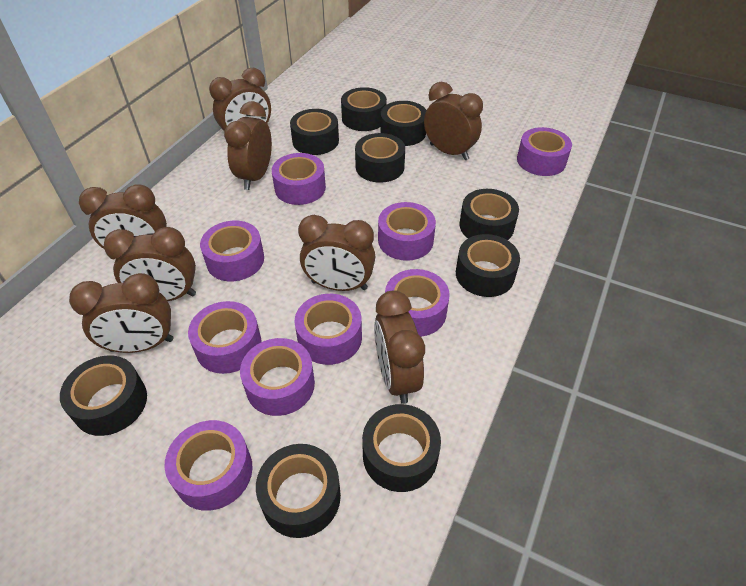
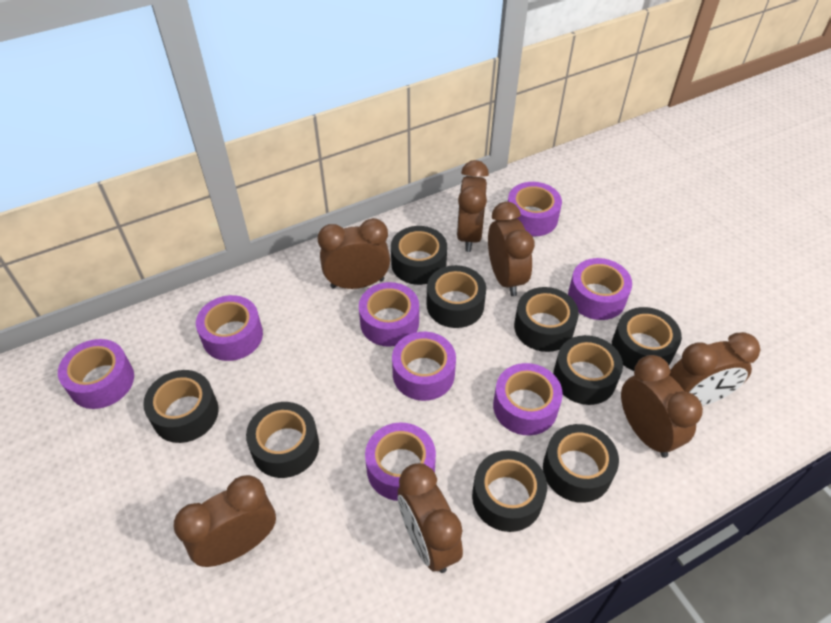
brown clock: [69,273,173,353] [79,184,167,249] [104,227,196,301] [209,68,271,131] [224,101,272,190] [298,215,375,291] [374,290,425,404] [424,82,483,160] = 8 -> [174,475,276,567] [318,218,390,289] [398,463,463,573] [456,160,489,252] [488,202,535,296] [621,355,703,458] [669,332,761,406] = 7
purple tape: [165,420,253,511] [188,301,262,374] [200,221,264,281] [240,338,315,416] [272,153,326,205] [294,294,362,365] [378,202,436,261] [385,269,450,337] [517,127,572,176] = 9 -> [58,339,134,409] [196,295,263,361] [359,282,419,347] [365,422,436,501] [392,332,456,401] [493,363,563,435] [508,182,562,237] [568,258,632,320] = 8

